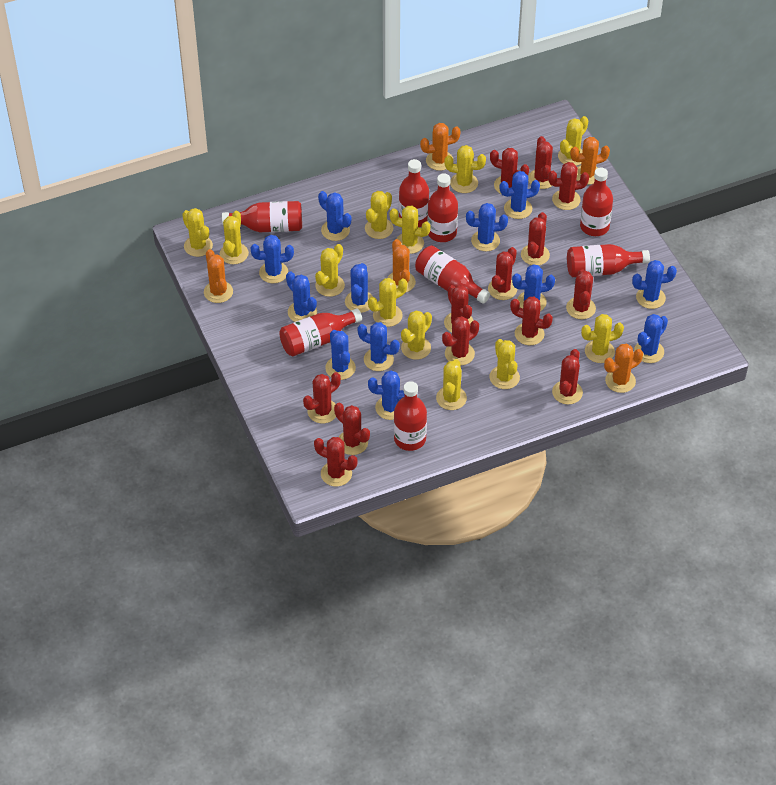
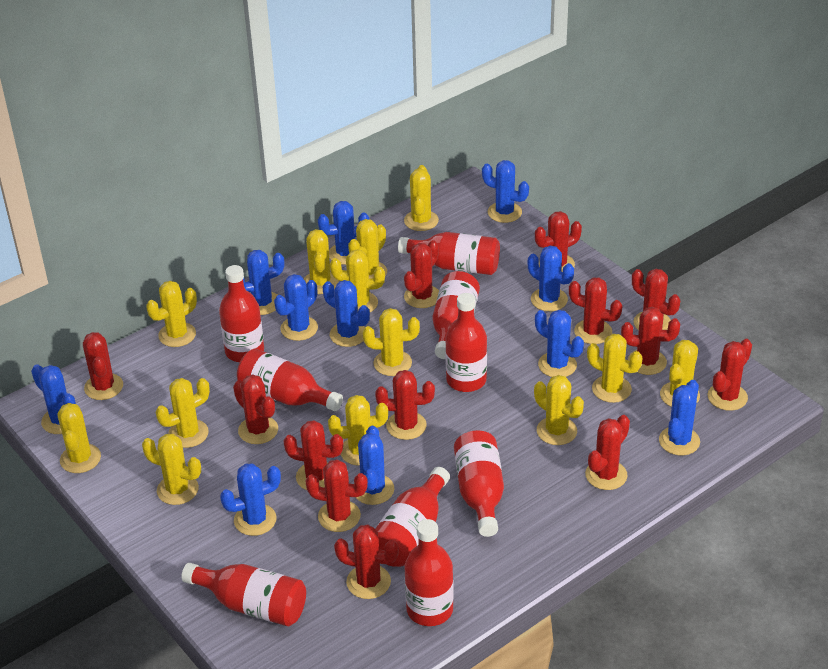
blue cactus: [250,235,294,283] [286,271,317,322] [318,191,351,241] [325,330,356,380] [345,263,373,313] [358,322,400,371] [368,371,405,420] [466,203,508,251] [500,171,540,219] [512,264,555,311] [632,260,677,309] [634,314,668,363] = 12 -> [31,364,76,434] [220,463,281,536] [243,250,284,315] [274,274,318,341] [318,201,369,265] [323,280,370,347] [355,426,394,505] [482,160,529,223] [528,246,574,311] [535,310,584,377] [659,380,700,456] = 11
orange cactus: [204,249,233,303] [387,239,416,293] [420,123,461,171] [570,137,610,185] [604,344,643,393] = 5 -> none = 0
red bottle: [222,201,302,232] [279,308,362,357] [394,381,427,451] [399,159,429,227] [415,245,490,304] [427,173,458,242] [567,244,650,277] [580,167,613,236] = 8 -> [181,563,306,626] [219,265,264,362] [237,349,343,411] [375,467,450,567] [398,232,500,275] [404,519,454,626] [432,271,480,359] [445,293,487,392] [454,430,504,537] = 9
yellow cactus: [182,208,213,257] [220,211,249,264] [315,244,345,297] [365,191,393,239] [368,278,407,327] [389,206,431,254] [401,311,432,360] [436,359,467,410] [444,145,486,193] [489,339,520,389] [558,116,589,166] [581,314,624,363] = 12 -> [58,403,101,473] [142,434,201,505] [146,281,197,347] [156,378,210,448] [304,229,339,294] [328,395,388,466] [330,249,385,312] [348,219,387,279] [363,308,420,376] [404,165,439,231] [534,375,584,445] [587,334,642,403] [660,340,700,407] = 13

